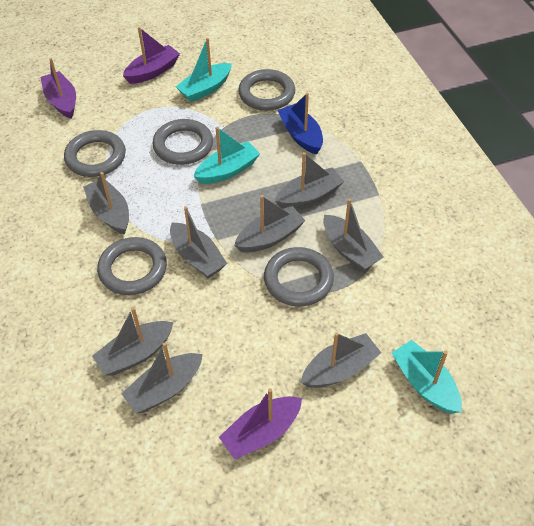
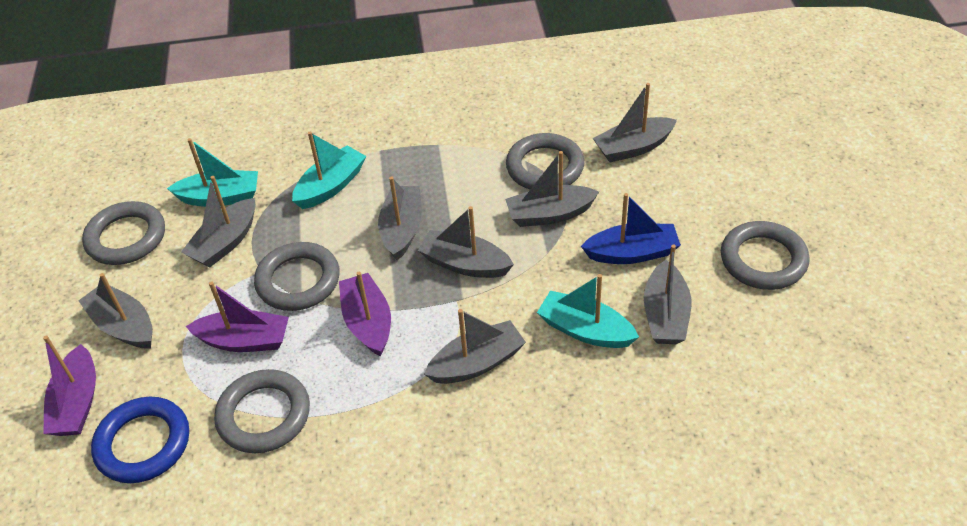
blue ring: none = 0 -> [91,397,189,483] = 1

